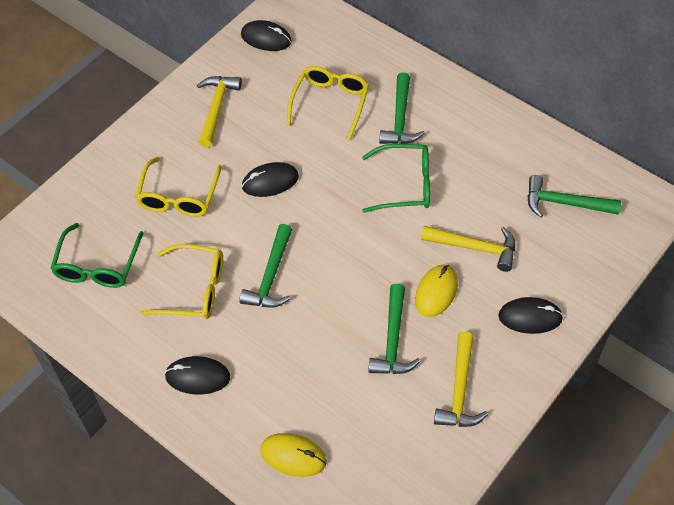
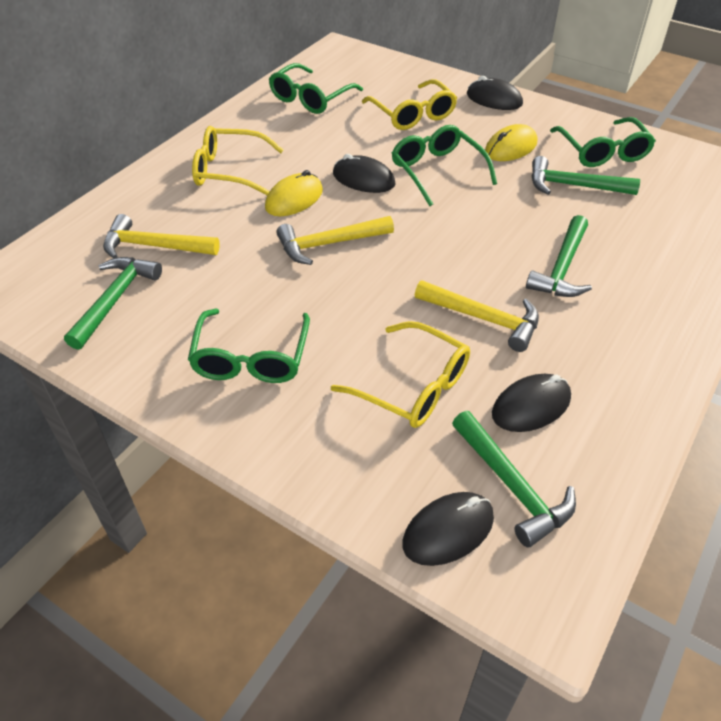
green glasses: [50,223,143,288] [362,144,430,213] = 2 -> [188,309,310,383] [269,63,363,114] [392,125,497,206] [550,117,656,167] = 4

